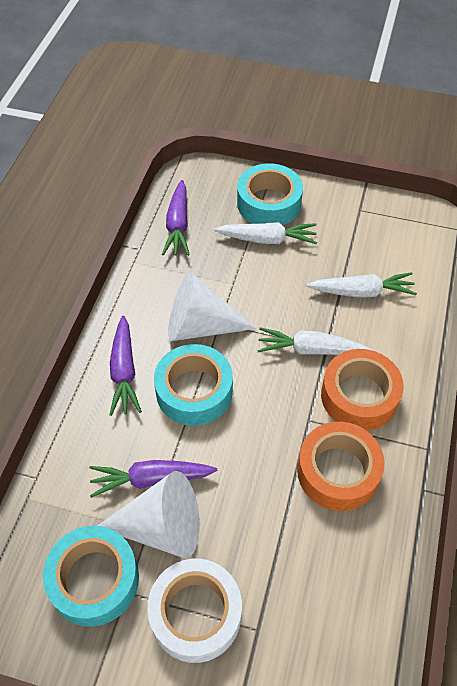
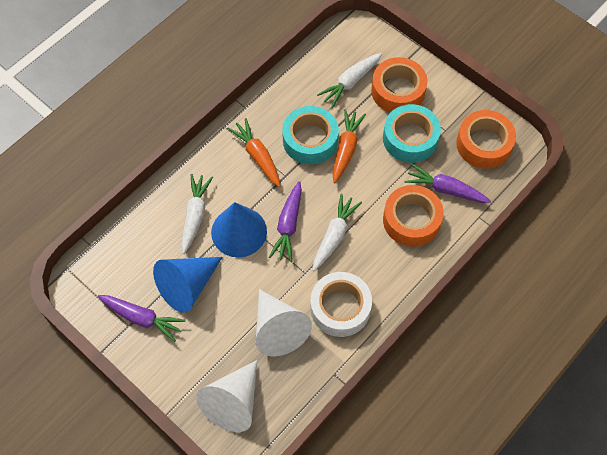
blue cone: none = 0 -> [153,257,222,313] [211,202,267,258] = 2
orange carrot: none = 0 -> [227,118,281,187] [333,109,366,183] = 2
orange tape: [297,422,385,511] [321,349,404,431] = 2 -> [371,57,427,112] [383,185,444,247] [456,110,516,169] = 3
turquoise tape: [43,526,139,626] [154,344,233,426] [237,163,303,225] = 3 -> [282,106,339,164] [383,104,441,163] = 2

